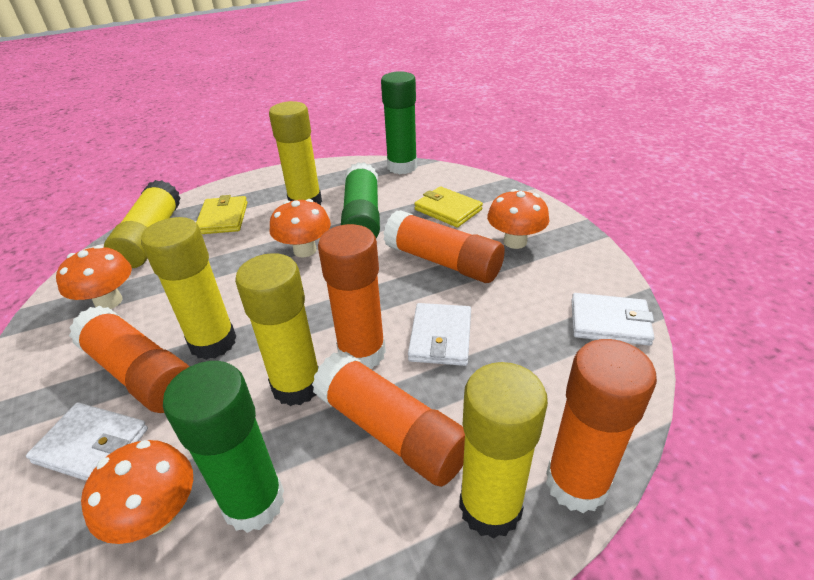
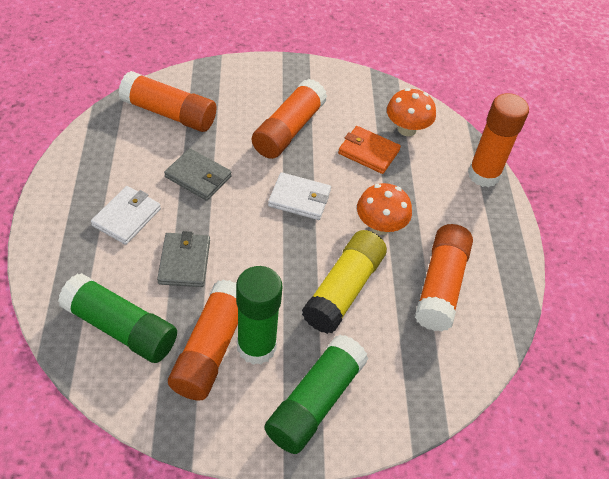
grey wallet: none = 0 -> [157,231,210,287] [164,148,232,201] = 2
orange mushroom: [56,245,132,309] [81,440,193,544] [270,199,331,257] [487,189,549,249] = 4 -> [357,183,412,235] [387,88,436,136] = 2
orange wallet: none = 0 -> [338,126,401,174] = 1
white wallet: [26,403,148,481] [408,303,471,366] [571,293,655,346] = 3 -> [91,186,161,245] [268,172,331,220] = 2
yellow glue stick: [104,180,181,268] [141,217,237,360] [235,253,318,406] [269,101,322,205] [459,362,548,539] = 5 -> [302,230,387,334] = 1
yellow wallet: [196,195,248,234] [414,186,483,227] = 2 -> none = 0

